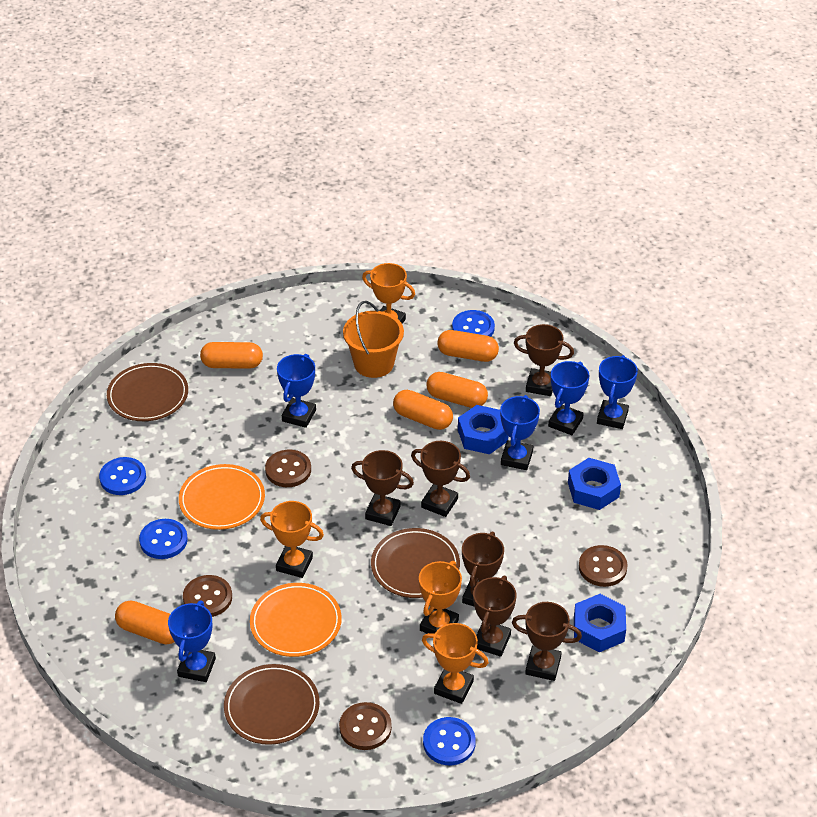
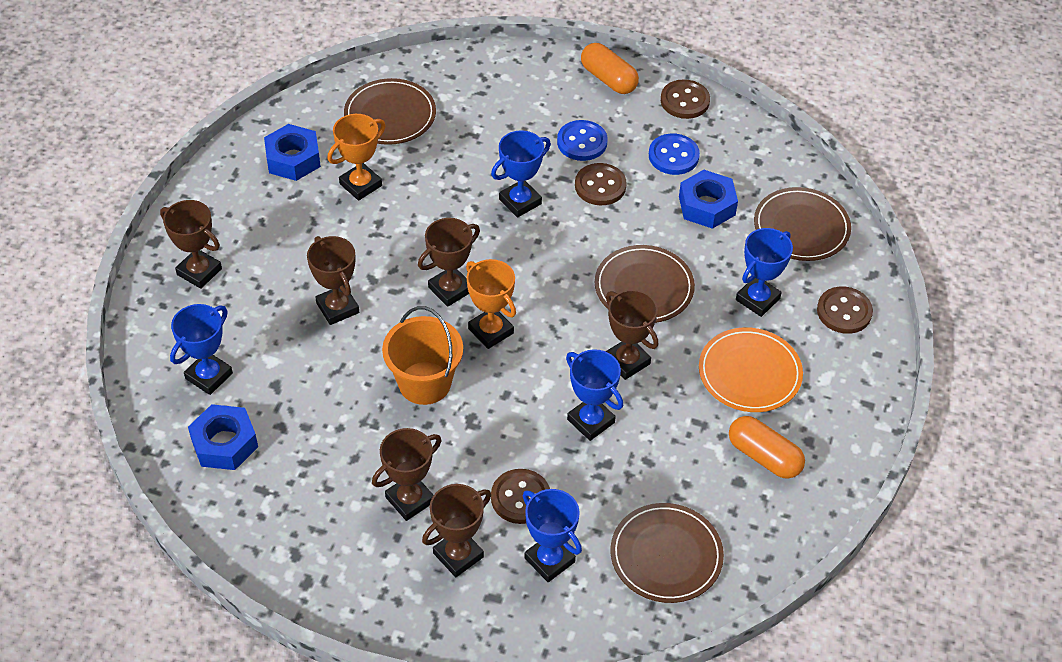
blue button: [99,457,146,495] [139,519,188,559] [423,717,476,765] [452,310,495,337] = 4 -> [557,120,608,161] [649,134,700,175] = 2
brown plate: [107,363,188,421] [224,664,320,745] [371,528,460,598] = 3 -> [344,78,436,145] [595,245,695,323] [610,503,724,603] [754,187,851,261] = 4
orange capsule: [115,601,175,644] [200,342,263,369] [393,390,453,430] [426,372,488,408] [437,330,499,362] = 5 -> [581,43,639,94] [729,416,805,479] = 2
orange plate: [179,464,265,530] [250,583,342,657] = 2 -> [699,327,803,412] = 1
orange trophy: [260,501,324,578] [362,263,415,324] [419,561,462,634] [422,623,489,704] = 4 -> [327,114,386,201] [466,259,516,349] = 2

